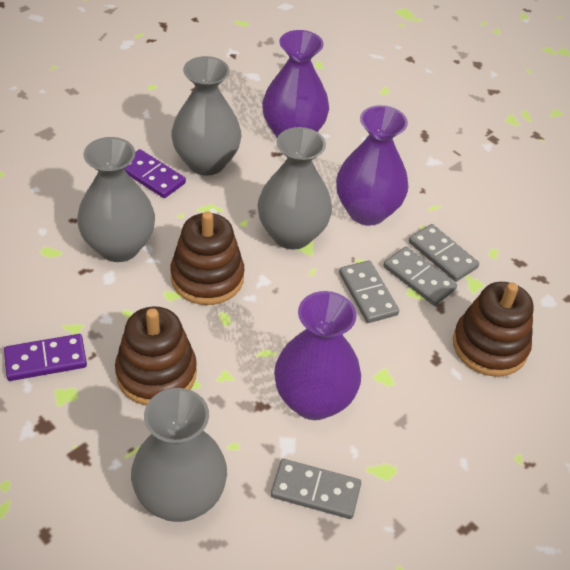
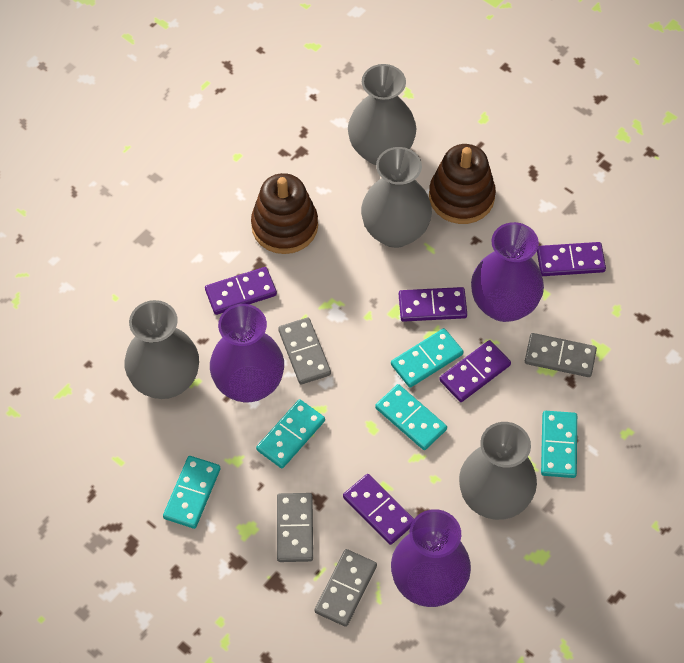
brown stacking toy: [115,306,197,406] [170,211,244,305] [453,282,534,377] = 3 -> [251,173,318,254] [429,144,496,224] = 2
purple domino: [4,334,87,381] [124,149,186,198] = 2 -> [205,267,277,315] [343,474,414,545] [399,287,467,322] [439,340,511,402] [537,242,606,276] = 5
turquoise domino: none = 0 -> [163,456,221,529] [256,399,325,468] [375,384,447,450] [391,328,463,388] [541,411,577,478] = 5

